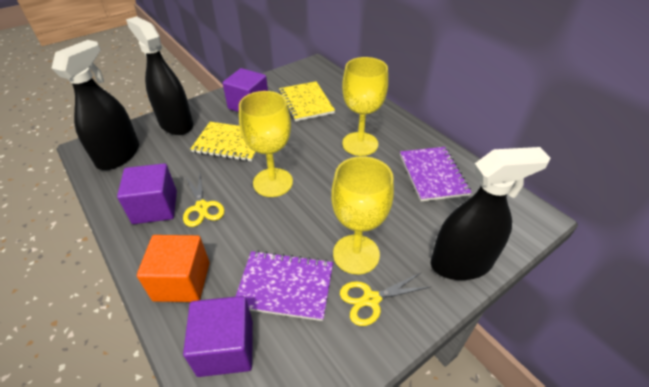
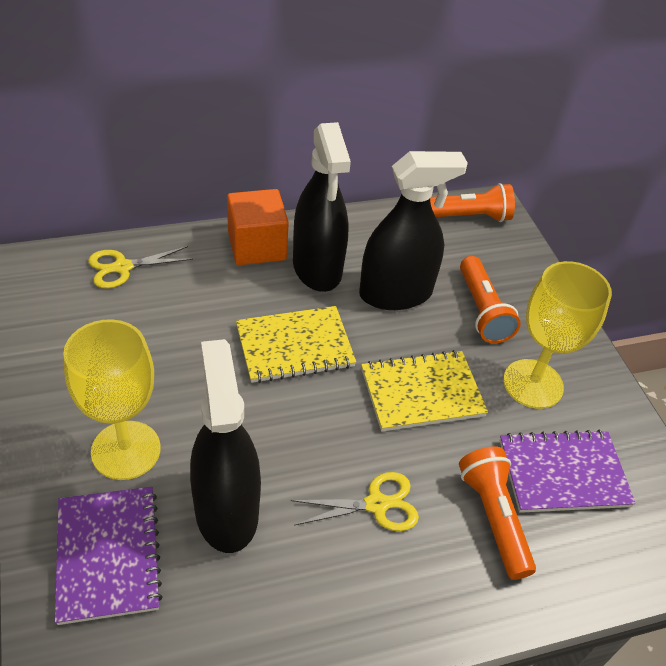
orange flashlight: none = 0 -> [430,183,515,222] [459,447,536,580] [460,256,521,343] = 3
purple cube: [117,163,177,224] [183,296,253,377] [223,68,268,112] = 3 -> none = 0
yellow goblet: [239,91,293,197] [331,156,394,274] [342,57,388,156] = 3 -> [63,319,161,480] [503,261,612,409] = 2

